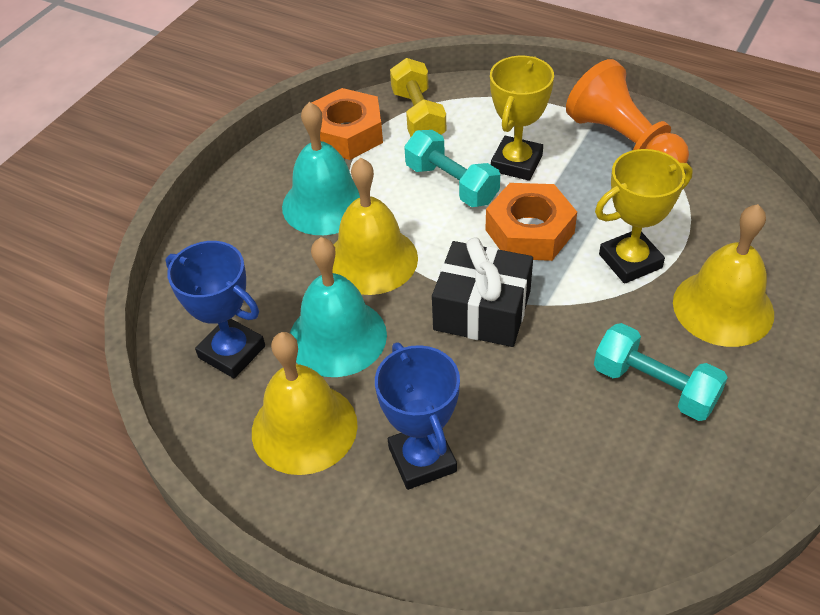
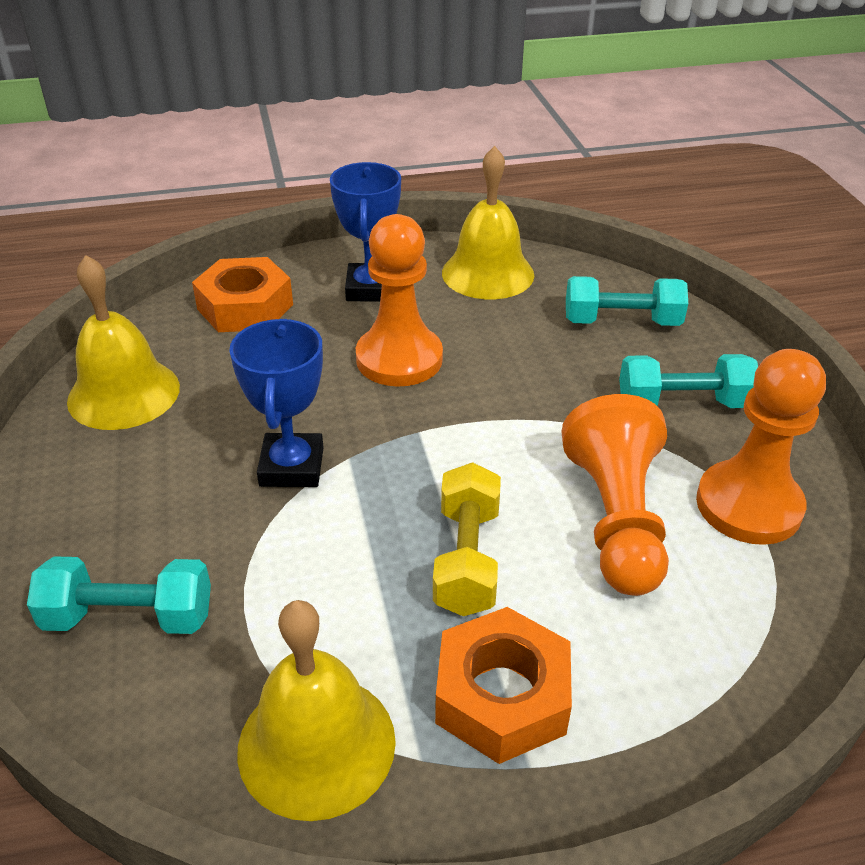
black gift: [432,237,533,347] = 1 -> none = 0
orange pawn: [566,59,689,163] = 1 -> [356,214,443,387] [561,394,669,596] [696,349,826,545] = 3
turquoise bell: [282,102,360,235] [290,237,387,377] = 2 -> none = 0
turquoise dumbbell: [404,130,500,207] [594,323,728,421] = 2 -> [27,556,211,634] [566,276,688,326] [619,354,758,408] = 3
yellow trophy: [490,56,554,181] [595,149,693,284] = 2 -> none = 0

